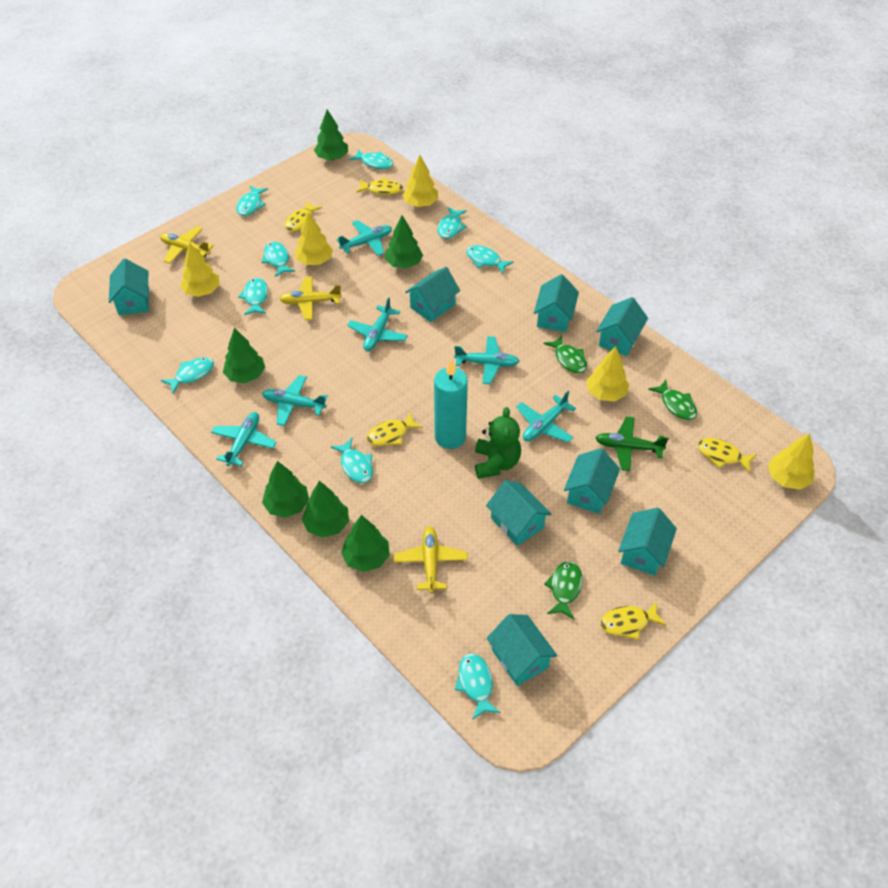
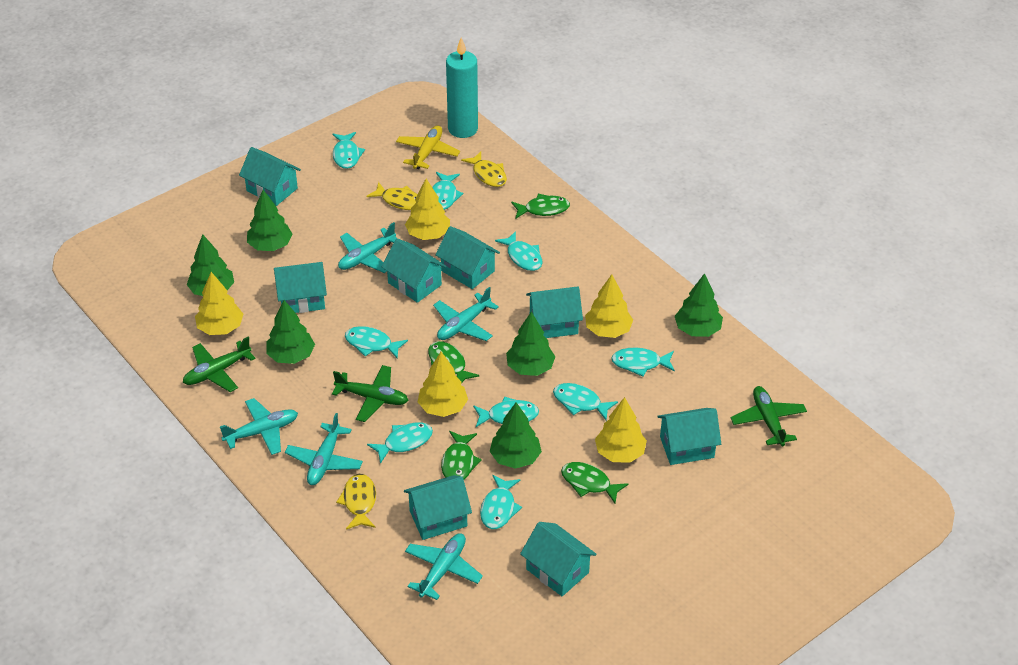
green fish: [544,335,587,374] [544,561,583,619] [648,380,697,420] = 3 -> [428,341,479,383] [441,431,482,479] [511,194,570,219] [561,462,628,503] = 4
green plane: [596,416,668,471] = 1 -> [183,337,256,392] [332,365,409,422] [731,386,807,446] = 3
green teddy bear: [475,407,521,479] = 1 -> none = 0
turquoise plane: [211,412,277,466] [262,375,328,426] [337,220,392,256] [347,297,408,351] [454,336,520,384] [516,391,576,442] = 6 -> [220,398,298,455] [285,413,363,485] [338,222,397,273] [405,533,483,600] [433,287,499,341] = 5
yellow fish: [284,201,322,232] [356,177,403,195] [366,412,423,446] [600,601,666,640] [697,438,757,473] = 5 -> [336,474,376,530] [366,182,417,210] [461,151,507,187] = 3
yellow plane: [160,226,214,264] [280,277,342,320] [394,526,468,593] = 3 -> [396,125,460,169] = 1

